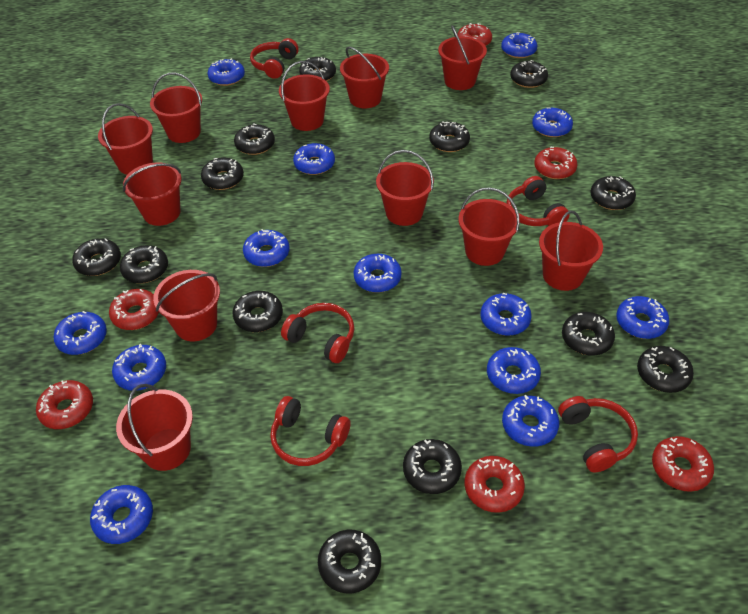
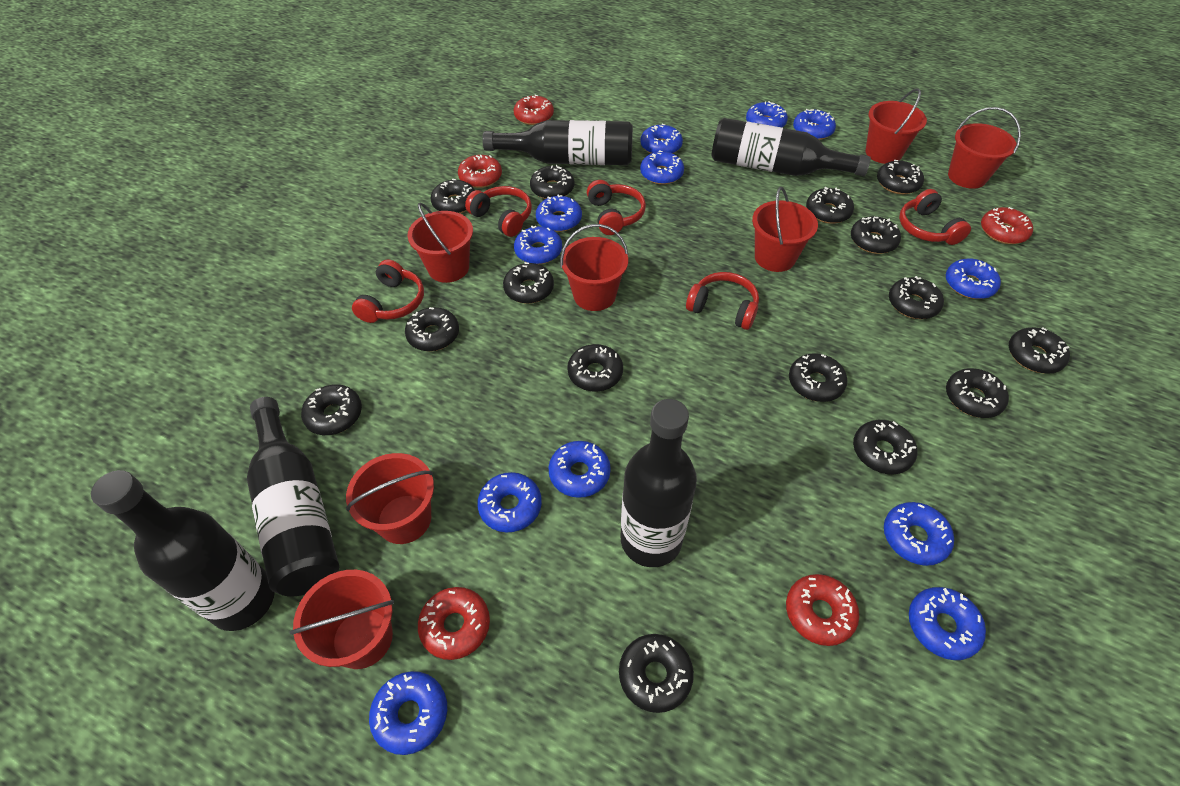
black bottle: none = 0 -> [91,470,275,631] [247,397,339,597] [482,120,633,165] [621,399,697,567] [711,118,871,176] = 5
black donut: [72,238,121,276] [120,245,168,283] [201,158,244,190] [232,291,283,332] [234,123,275,155] [299,57,336,81] [318,530,381,593] [403,439,462,494] [429,121,470,152] [510,60,548,88] [562,312,615,355] [590,176,636,210] [637,346,694,393] = 13 -> [301,384,362,435] [405,307,459,351] [430,179,475,213] [503,262,554,304] [530,165,574,199] [567,344,623,392] [619,634,694,713] [789,353,848,402] [806,187,854,224] [851,216,901,254] [853,420,917,474] [877,160,924,194] [889,276,944,319] [946,368,1009,418] [1009,327,1070,374] = 15
blue donut: [53,311,107,355] [90,485,153,544] [112,344,166,391] [208,58,245,86] [243,229,289,267] [293,143,335,175] [354,254,402,293] [480,293,532,336] [487,347,541,394] [501,32,538,58] [502,395,559,447] [532,107,573,137] [616,296,669,339] = 13 -> [369,671,447,755] [477,472,542,533] [514,226,562,264] [536,194,582,232] [549,441,611,498] [640,124,683,154] [640,150,684,185] [746,101,788,127] [793,109,836,140] [884,502,954,566] [909,587,986,660] [946,259,1001,299] = 12
red bucket: [98,103,153,175] [116,384,193,471] [123,163,181,226] [150,72,202,143] [153,270,220,341] [279,61,330,131] [340,46,389,108] [376,150,434,226] [438,25,487,90] [459,187,520,266] [539,211,603,291] = 11 -> [289,570,394,669] [346,453,434,544] [407,202,473,283] [560,224,628,311] [752,187,818,272] [866,88,927,164] [948,107,1021,189] = 7
red donut: [36,380,93,429] [109,289,159,330] [457,23,492,46] [465,456,525,513] [534,146,578,179] [652,436,714,492] = 6 -> [418,587,490,660] [458,155,502,188] [514,95,554,125] [786,574,859,646] [981,207,1033,244] = 5

